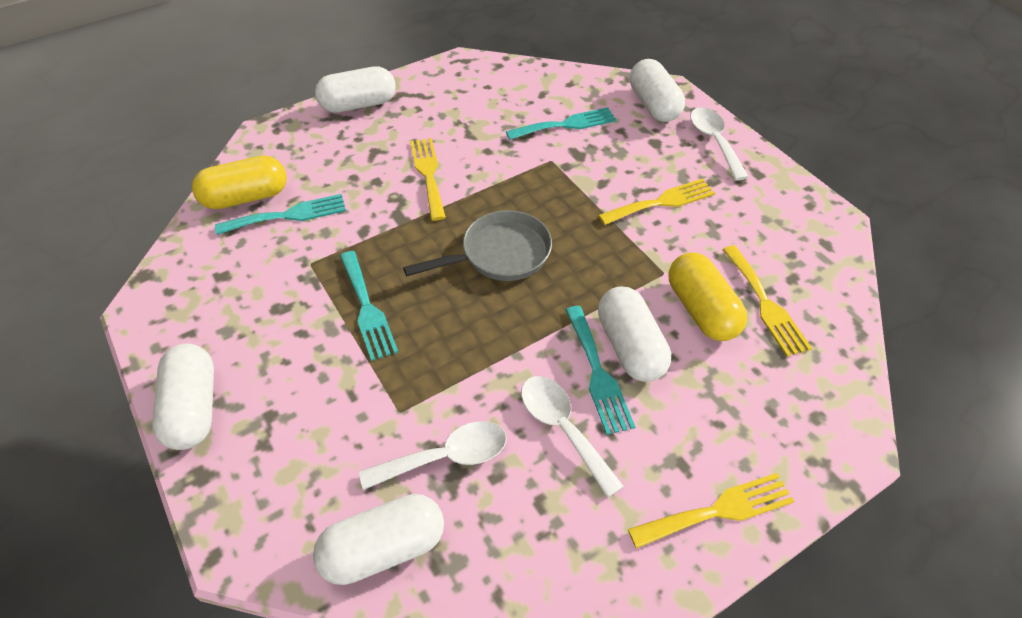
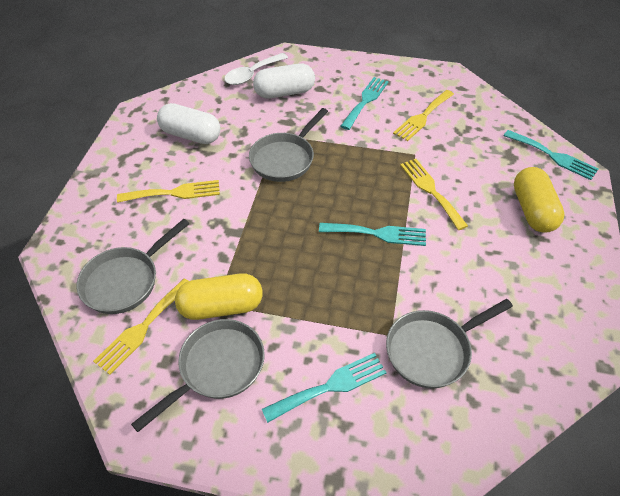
grey pan: [403,210,552,281] = 1 -> [77,219,190,314] [131,319,265,432] [249,108,328,182] [386,299,513,388] = 4
white capsule: [152,343,214,450] [313,494,444,585] [315,66,396,113] [598,286,671,382] [630,59,685,122] = 5 -> [157,103,220,144] [253,63,315,98] = 2
white spoon: [359,421,507,490] [521,376,624,498] [690,107,749,181] = 3 -> [224,53,288,85] = 1

